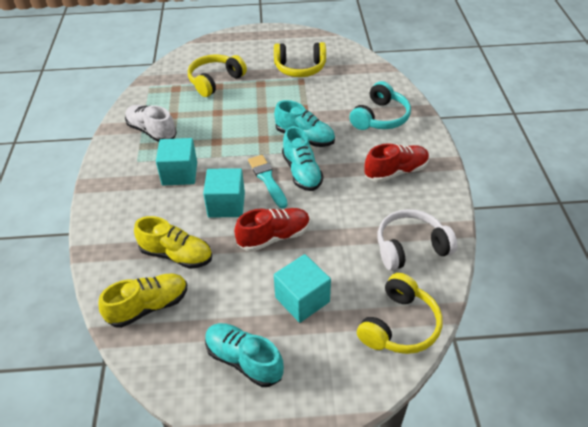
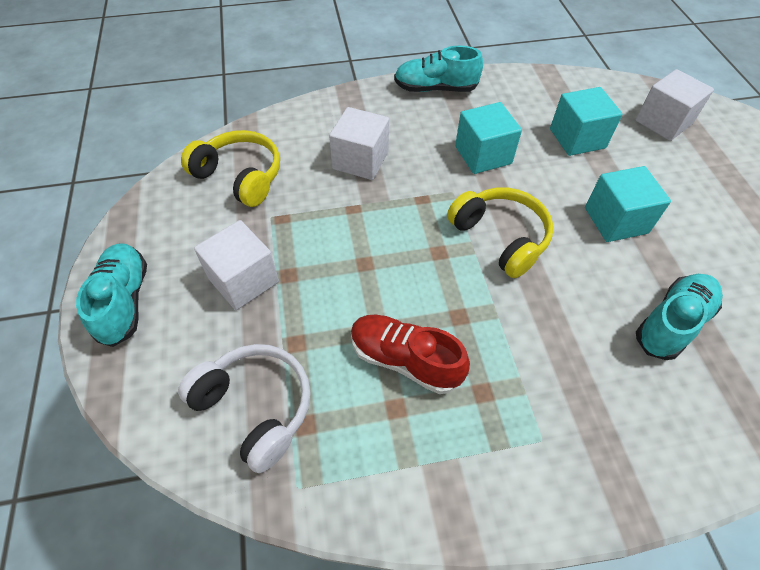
red shoe: [234,208,310,252] [364,143,429,182] = 2 -> [351,315,470,394] = 1
turquoise brush: [248,155,288,208] = 1 -> none = 0
turquoise headphones: [349,81,411,130] = 1 -> none = 0
white cube: none = 0 -> [194,220,279,310] [329,107,389,180] [636,69,714,141] = 3
white shoe: [125,105,177,142] = 1 -> none = 0
yellow headphones: [188,54,247,97] [274,42,326,77] [357,273,442,354] = 3 -> [181,130,280,207] [447,188,554,278] = 2
yellow shoe: [98,274,187,328] [134,216,212,269] = 2 -> none = 0

